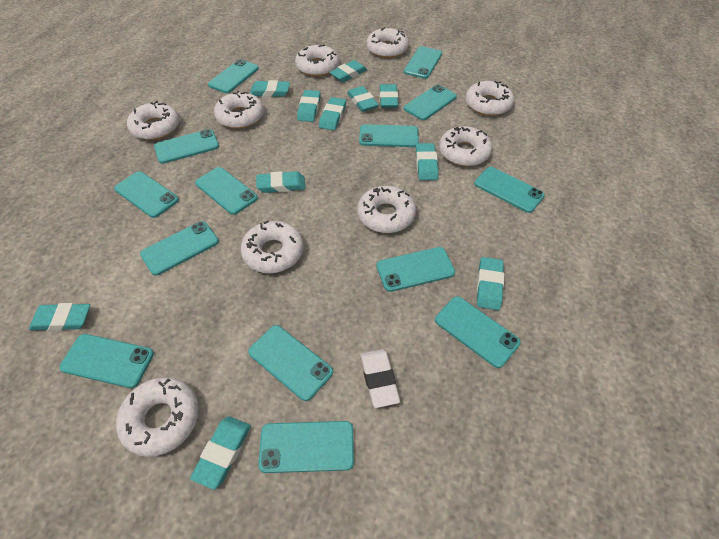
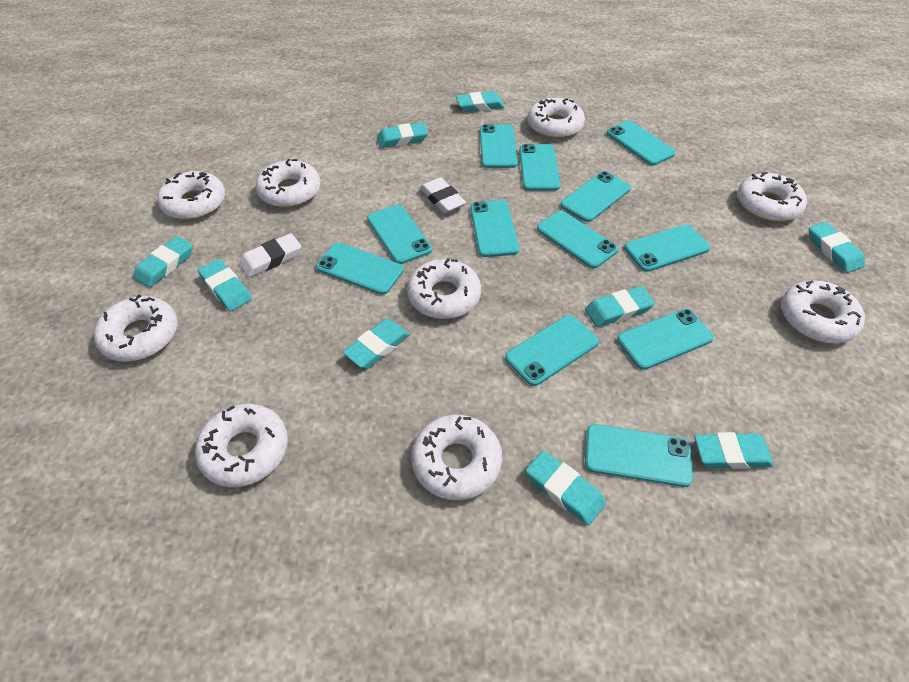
turquoise eraser: [29,303,90,331] [190,416,251,490] [250,80,290,97] [256,171,305,193] [297,90,321,122] [319,97,346,130] [330,60,367,82] [347,86,379,112] [380,84,398,108] [416,143,439,180] [477,257,504,310] = 11 -> [134,236,193,288] [198,259,252,312] [343,319,410,368] [377,123,428,148] [456,91,505,112] [526,450,606,526] [585,286,655,327] [694,432,774,469] [809,222,865,273] = 9
turquoise phone: [59,334,154,388] [114,171,179,218] [140,221,219,276] [154,129,219,164] [195,167,258,215] [208,59,259,93] [248,325,333,401] [258,421,354,473] [359,124,419,147] [376,247,455,292] [404,46,442,79] [404,85,457,120] [435,296,521,368] [474,167,545,213] = 14 -> [316,243,404,295] [367,205,432,264] [470,200,519,257] [480,124,518,168] [505,315,599,386] [519,144,560,191] [537,211,618,268] [560,171,631,222] [585,424,693,487] [607,121,676,165] [617,309,714,370] [624,224,710,272] = 12
white eraser: [360,349,400,408] = 1 -> [239,233,301,277] [420,178,466,213] = 2

